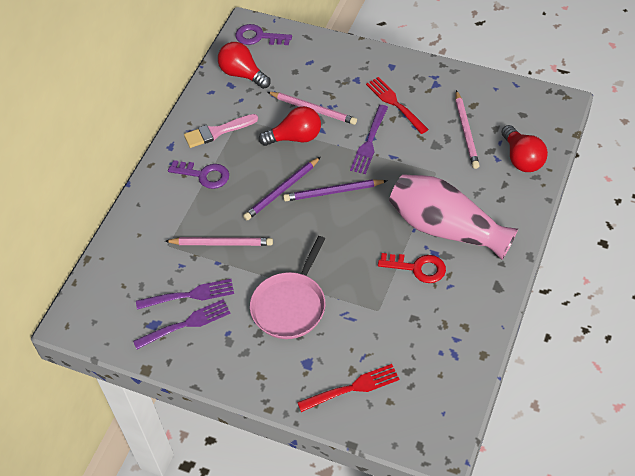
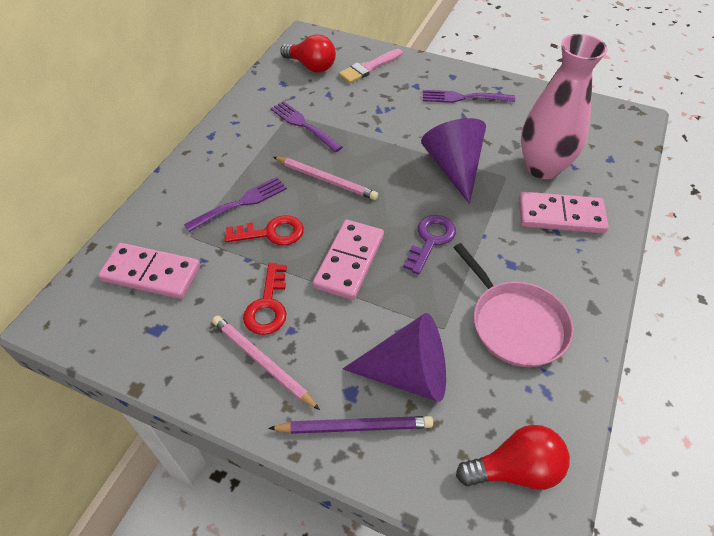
pink domino: none = 0 -> [98,243,200,299] [313,220,384,300] [519,192,609,234] = 3
pink pencil: [165,237,273,246] [268,92,357,125] [455,90,480,169] = 3 -> [212,315,320,410] [274,157,378,200] = 2
purple cone: none = 0 -> [343,313,446,402] [421,118,486,204] = 2
purple key: [168,160,229,189] [236,24,292,45] = 2 -> [403,215,456,275] = 1
purple pencil: [243,157,321,220] [283,179,387,201] = 2 -> [268,416,433,434] = 1
red fork: [297,364,399,412] [366,77,429,134] = 2 -> none = 0
red key: [378,253,446,283] = 1 -> [224,215,304,245] [243,263,287,335] = 2
red light bulb: [218,42,270,89] [259,106,321,146] [501,125,548,172] = 3 -> [280,34,336,72] [456,425,570,490] = 2

